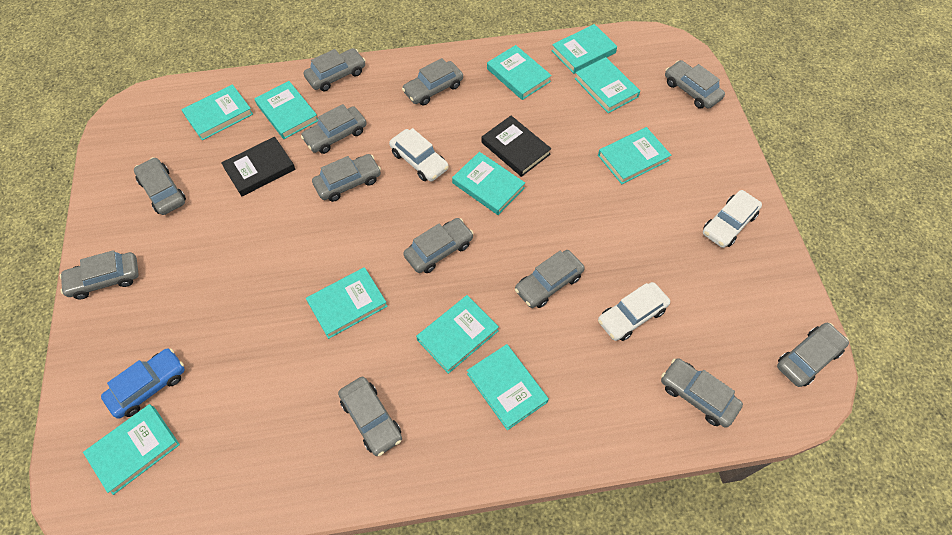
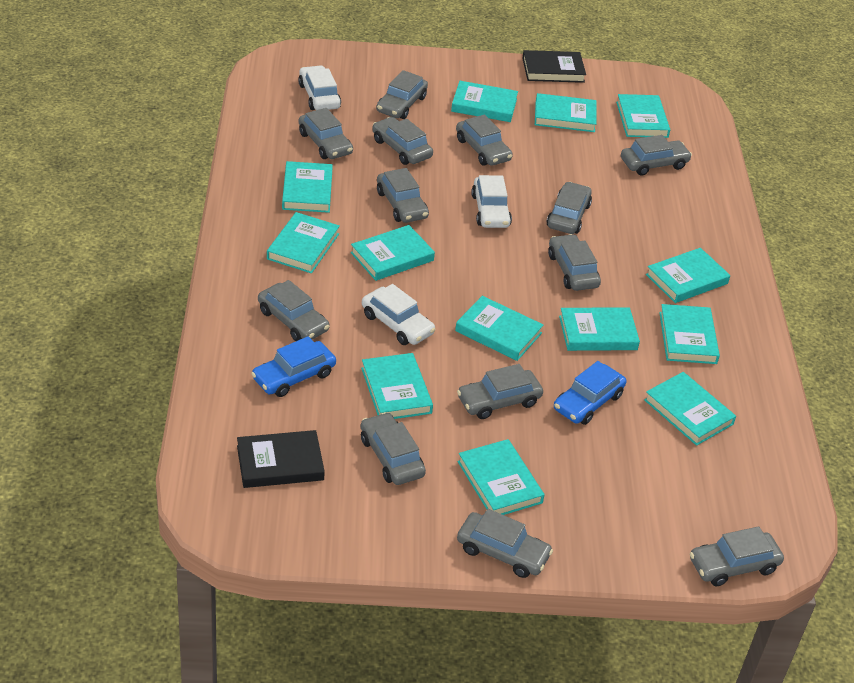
blue car: [101,348,185,419] = 1 -> [251,336,336,397] [554,361,626,425] = 2
grey car: [60,250,139,299] [134,157,186,215] [301,104,367,154] [304,48,366,91] [312,154,381,202] [338,377,402,456] [402,58,463,105] [403,218,473,273] [515,250,585,308] [661,358,743,427] [665,60,725,109] [777,323,849,387] = 12 -> [258,280,330,341] [299,108,353,159] [361,412,426,485] [372,117,433,165] [376,70,428,119] [377,168,429,223] [456,115,513,166] [457,364,543,419] [457,509,553,578] [546,182,592,234] [548,234,601,291] [621,135,692,176] [690,526,784,586] = 13
turquoise book: [83,404,180,495] [181,84,253,141] [254,81,318,139] [306,267,388,339] [416,295,499,374] [452,152,525,215] [467,344,549,430] [487,45,552,100] [552,24,617,74] [575,57,640,113] [598,127,671,184] = 11 -> [267,212,340,273] [282,161,333,213] [351,225,435,281] [361,353,433,419] [451,81,518,122] [455,296,543,361] [458,439,544,515] [535,93,597,132] [559,308,640,351] [616,94,670,138] [644,372,736,446] [646,248,730,303] [659,304,720,364] = 13

